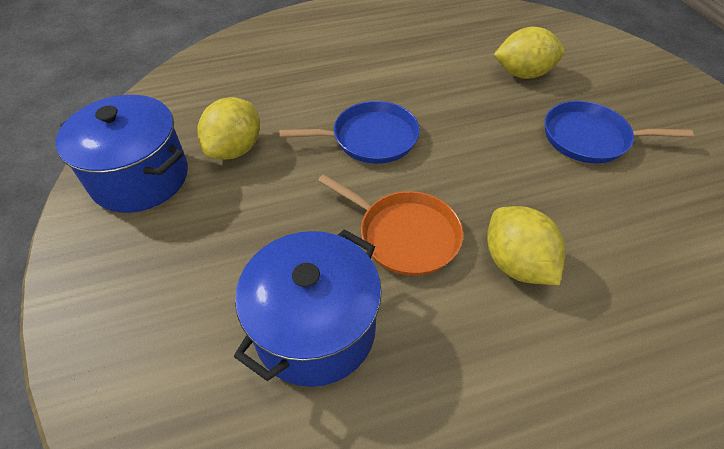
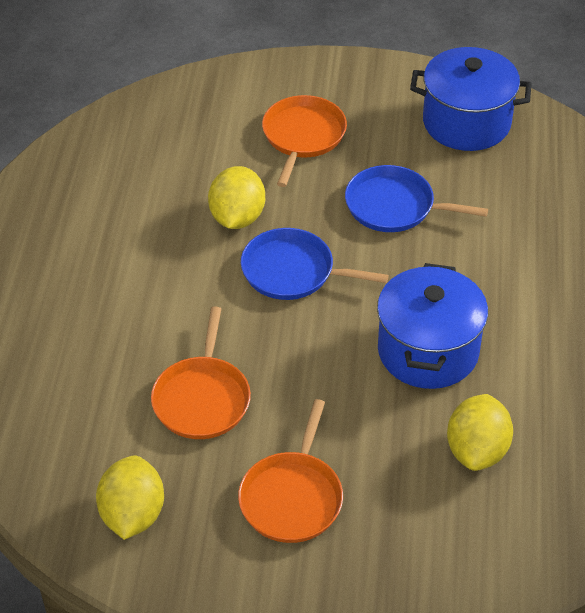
orange pan: [318,174,463,276] = 1 -> [151,306,251,439] [238,399,343,543] [262,95,347,187] = 3

